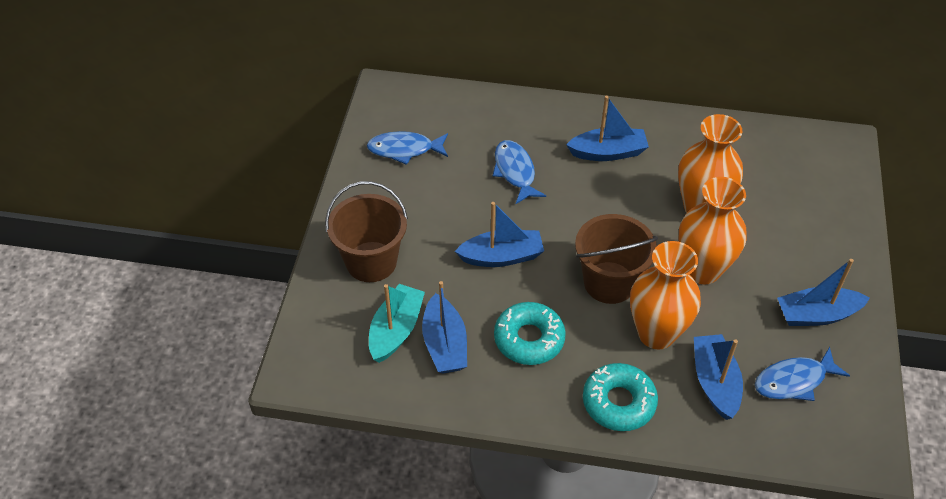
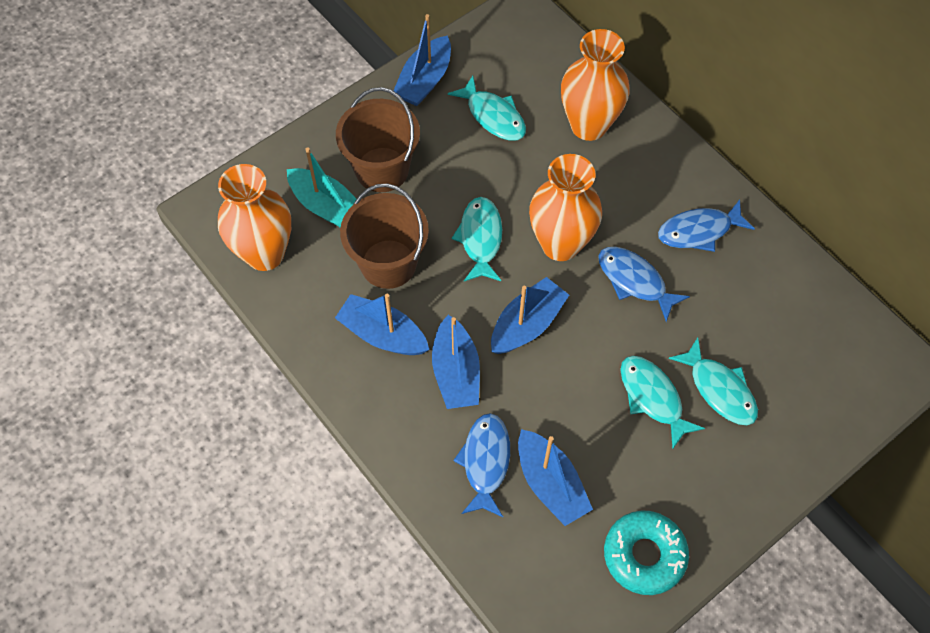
turquoise donut: [494,302,566,365] [583,363,658,431] = 2 -> [604,510,689,595] = 1
turquoise fish: none = 0 -> [448,76,526,141] [452,197,502,281] [620,356,705,449] [669,337,758,425] = 4

